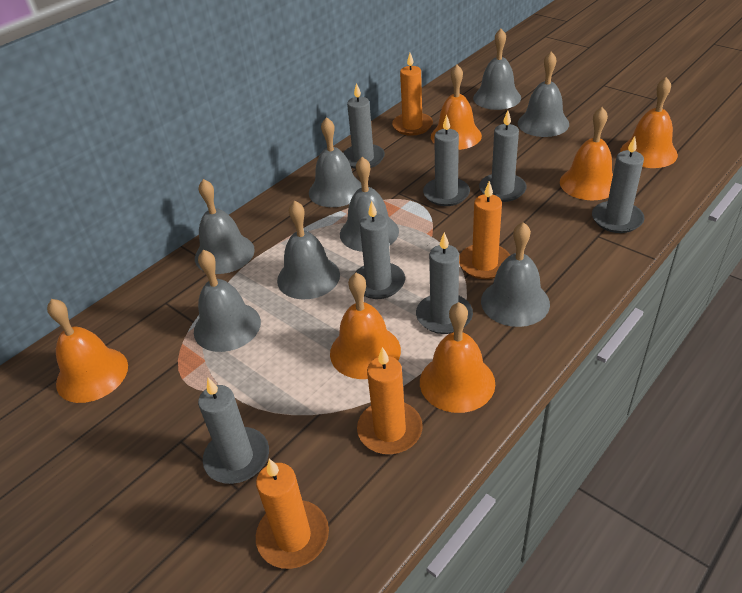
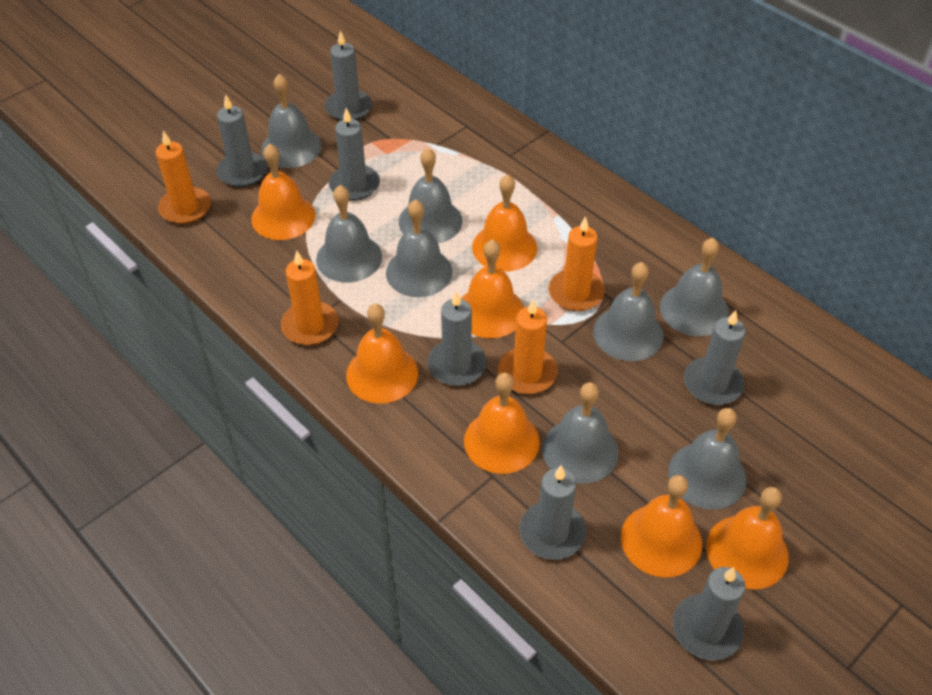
orange bell: [47,299,128,403] [330,273,401,379] [420,302,495,413] [431,65,482,150] [560,107,613,201] [620,77,678,168] = 6 -> [251,144,315,240] [346,304,418,404] [461,240,524,338] [464,373,540,474] [472,174,537,272] [621,475,702,578] [706,487,789,589] = 7

